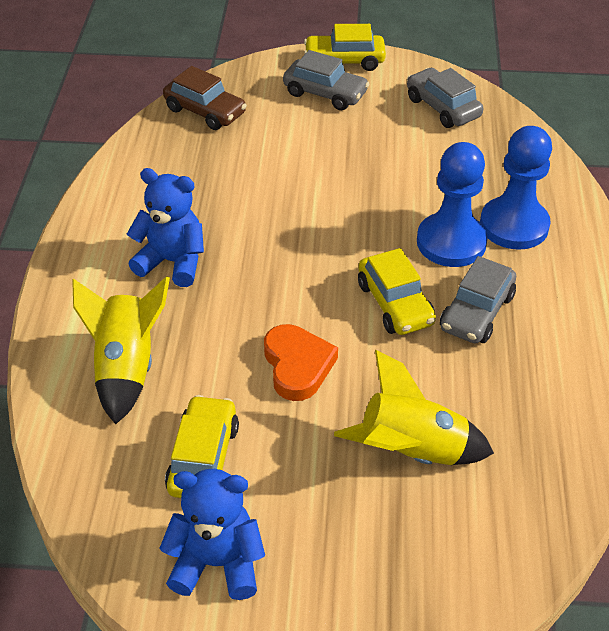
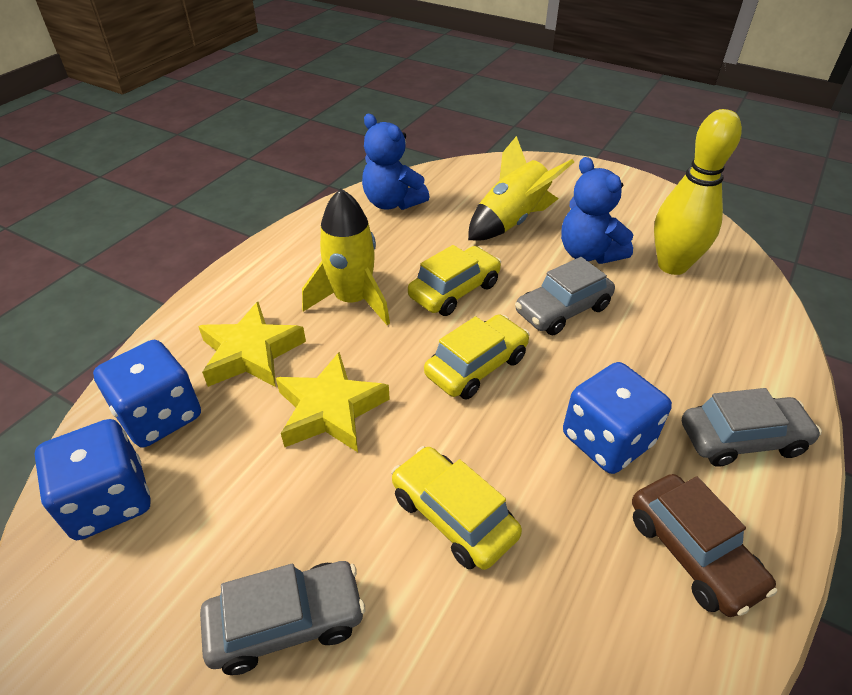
blue dice: none = 0 -> [34,419,150,540] [93,340,201,447] [563,362,672,474] = 3
blue pawn: [417,142,488,267] [480,126,552,250] = 2 -> none = 0
orange heart: [264,324,338,401] = 1 -> none = 0
yellow bowling pin: none = 0 -> [654,109,742,275] = 1
yellow star: none = 0 -> [198,302,306,387] [276,352,390,452] = 2

